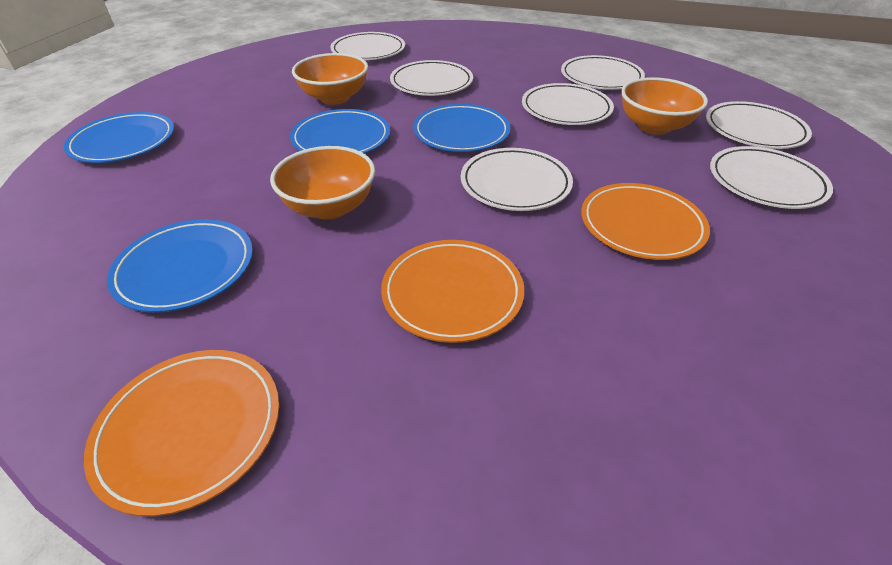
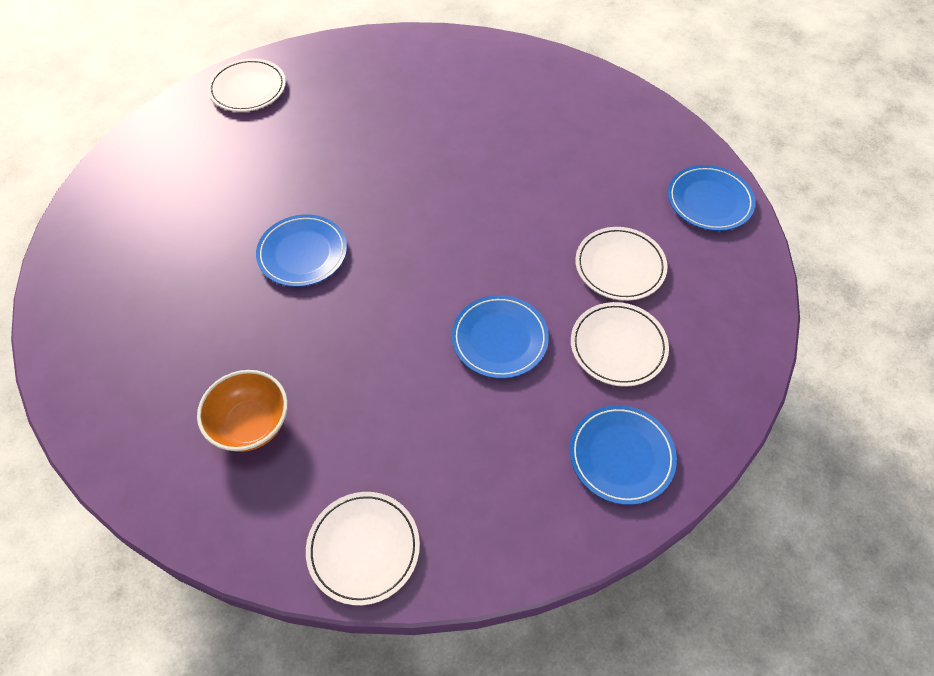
orange bowl: [270,146,375,220] [292,53,368,105] [621,77,708,135] = 3 -> [197,370,288,452] = 1
orange plate: [84,350,279,516] [381,240,524,343] [581,183,710,260] = 3 -> none = 0
white plate: [331,32,405,60] [390,60,473,96] [461,148,573,211] [522,83,614,125] [561,55,645,90] [706,101,812,149] [710,146,833,209] = 7 -> [207,58,286,112] [306,492,420,606] [571,302,669,387] [575,227,668,301] = 4

